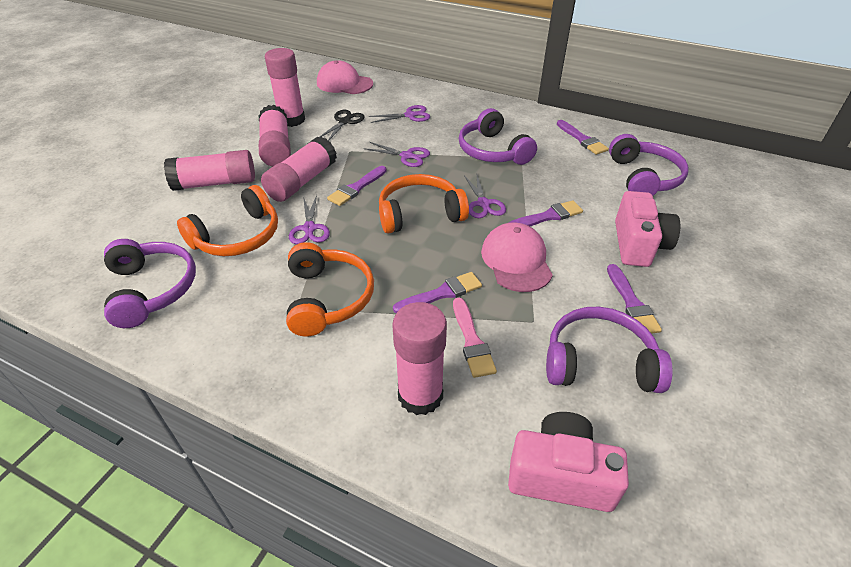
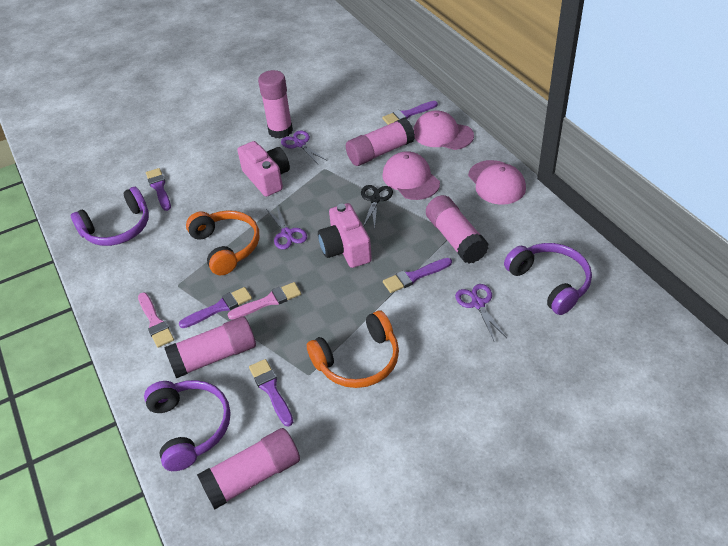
orange headphones: [177,185,278,256] [286,242,374,337] [379,174,469,234] = 3 -> [186,210,259,275] [307,310,399,388] = 2
pink brush: [453,298,497,378] = 1 -> [138,293,174,348] [227,282,301,320] = 2
pink cap: [317,60,373,94] [481,223,553,292] = 2 -> [382,151,440,200] [413,110,474,150] [468,160,526,205] = 3
purple headphones: [104,239,196,328] [459,108,537,165] [546,307,673,393] [609,134,689,196] = 4 -> [71,187,149,246] [144,380,231,471] [504,243,592,315] = 3
purple scissors: [289,195,330,244] [364,142,430,167] [369,105,431,123] [464,175,506,218] = 4 -> [266,206,307,249] [281,130,326,164] [455,284,507,341] = 3

